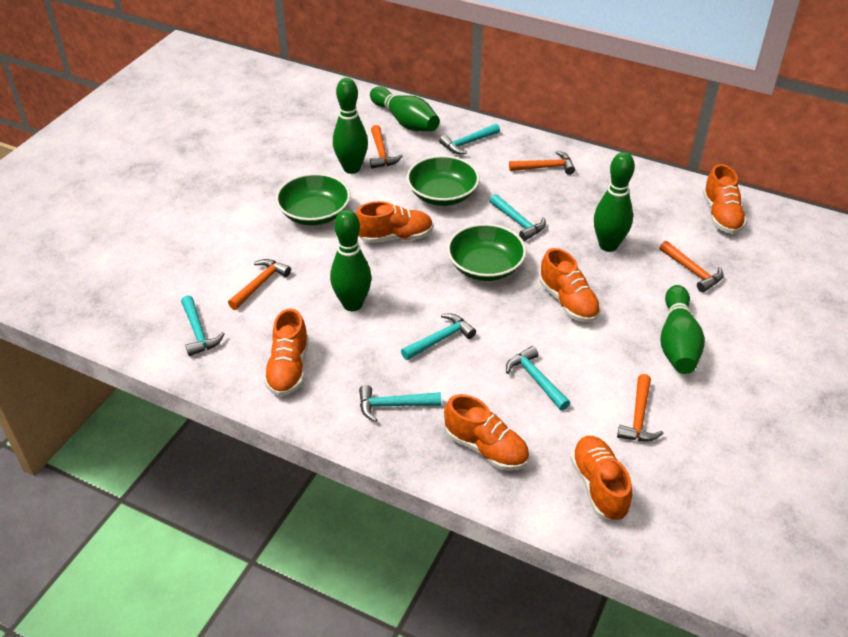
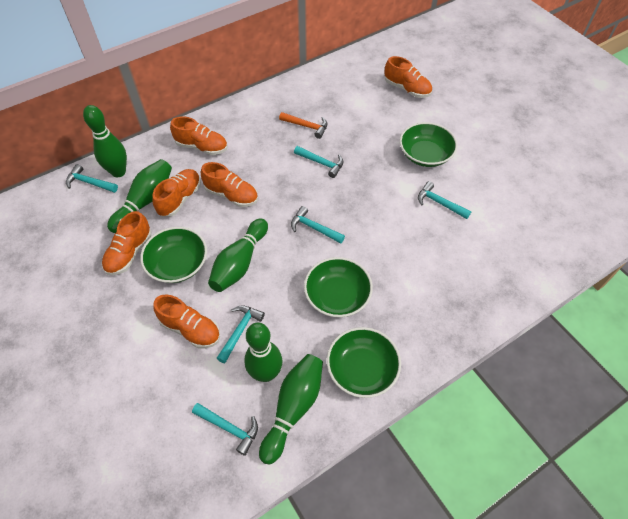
green bowl: [276,173,350,225] [407,155,479,206] [447,223,526,281] = 3 -> [140,227,207,283] [304,257,373,317] [327,327,401,398] [400,122,458,167] = 4
orange hammer: [228,259,291,310] [370,125,402,168] [509,151,575,175] [617,374,664,441] [660,241,724,292] = 5 -> [279,112,327,139] = 1

